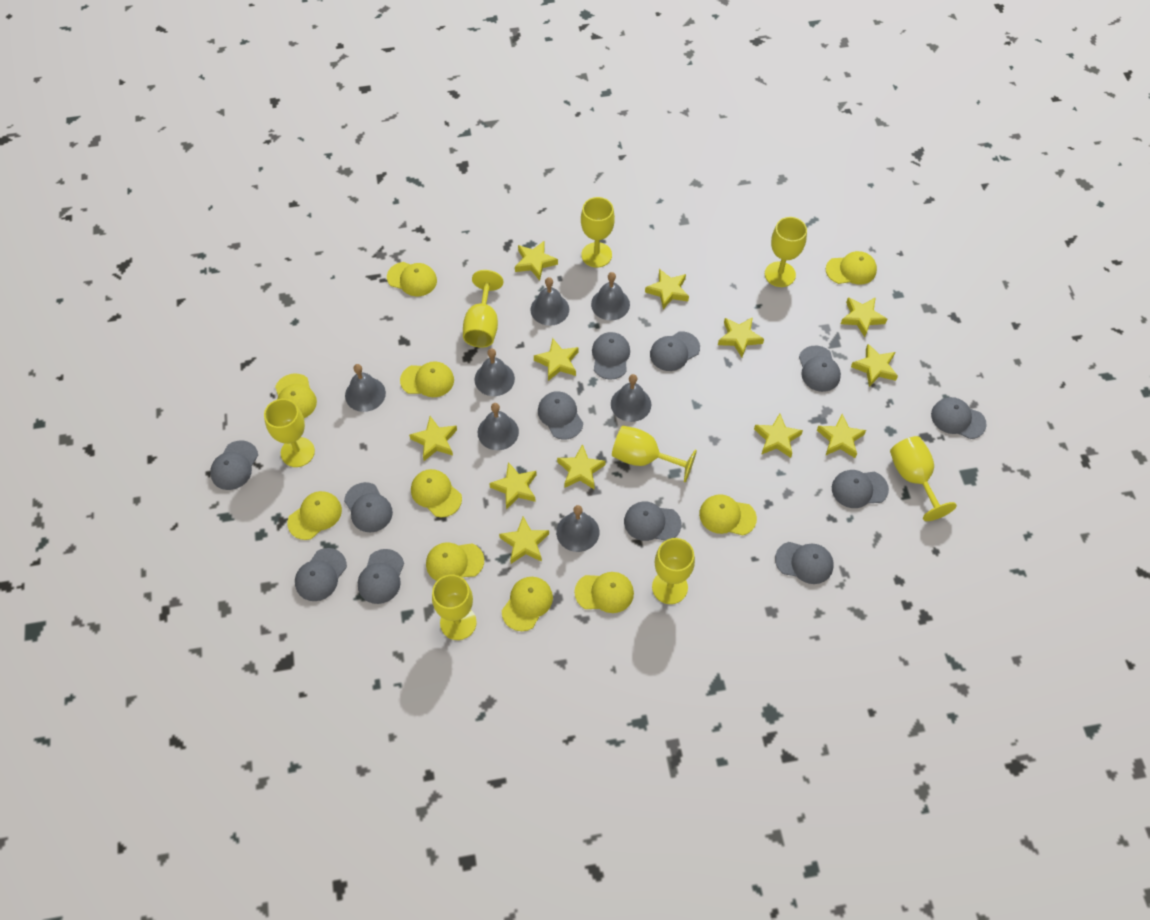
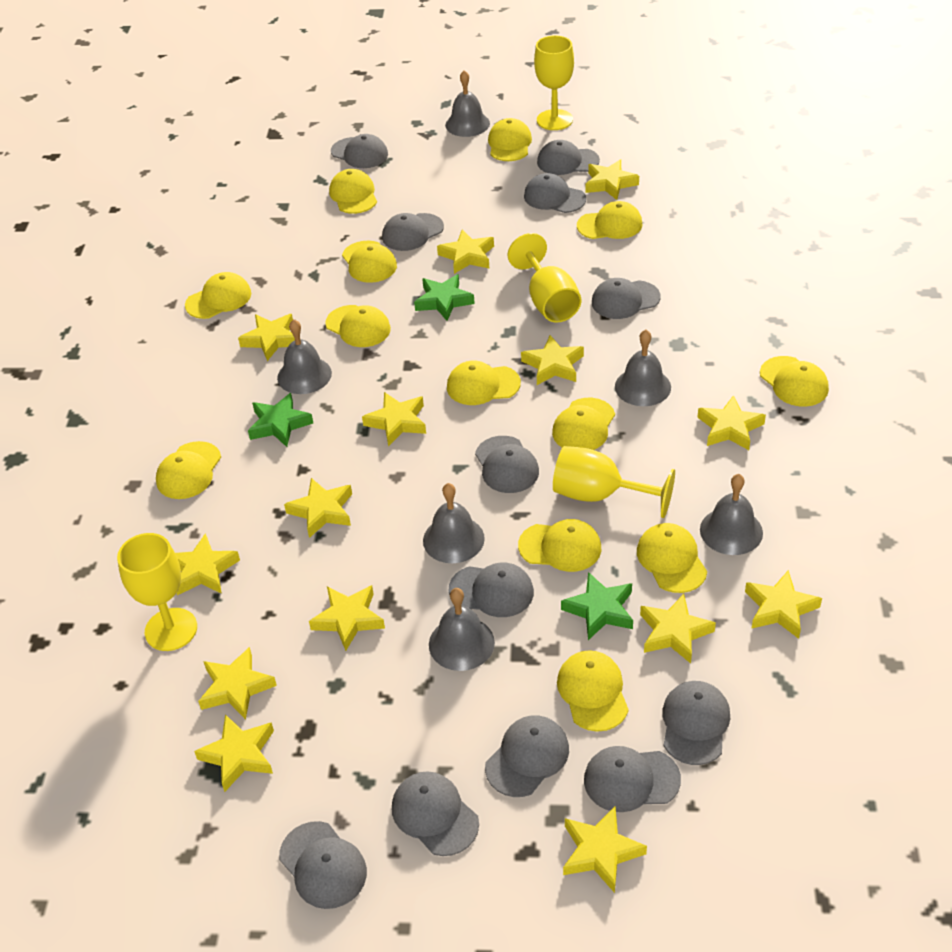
green star: none = 0 -> [248,393,313,447] [414,274,475,321] [561,572,633,640] = 3
grey bell: [345,364,386,412] [474,348,515,396] [477,403,519,450] [530,277,569,326] [556,505,599,552] [591,272,630,320] [611,374,651,422] = 7 -> [277,319,332,394] [423,483,485,563] [429,588,495,671] [445,70,490,137] [615,330,671,406] [700,474,763,555] = 6
yellow cap: [275,373,317,418] [287,491,342,540] [387,262,437,296] [400,361,454,397] [411,469,462,517] [426,543,484,581] [502,577,553,631] [574,572,634,613] [699,494,757,535] [826,251,877,284] = 10 -> [156,441,221,499] [185,272,251,319] [325,305,391,347] [329,169,377,214] [342,241,397,283] [447,361,521,405] [488,118,532,161] [518,519,601,572] [552,398,615,450] [557,650,629,732] [577,201,643,239] [637,523,707,593] [760,356,829,407] = 13
yellow goblet: [264,399,315,467] [432,575,477,640] [463,270,503,348] [581,197,615,268] [612,425,697,483] [652,538,695,604] [765,217,807,287] [890,436,957,521] = 8 -> [117,533,197,651] [508,233,581,323] [534,35,574,130] [553,446,675,518] = 4
yellow star: [409,416,457,461] [489,462,537,510] [499,517,549,564] [515,241,558,280] [534,338,579,381] [557,444,606,489] [645,269,689,309] [718,317,764,357] [754,413,803,458] [817,414,866,458] [841,297,887,337] [851,344,898,387] = 12 -> [175,533,240,595] [194,714,274,792] [198,647,277,720] [238,314,295,361] [284,478,352,538] [309,585,385,651] [362,392,426,446] [437,230,494,274] [521,335,584,385] [563,806,647,893] [585,159,639,200] [640,594,716,663] [697,395,766,450] [745,570,822,639] = 14

